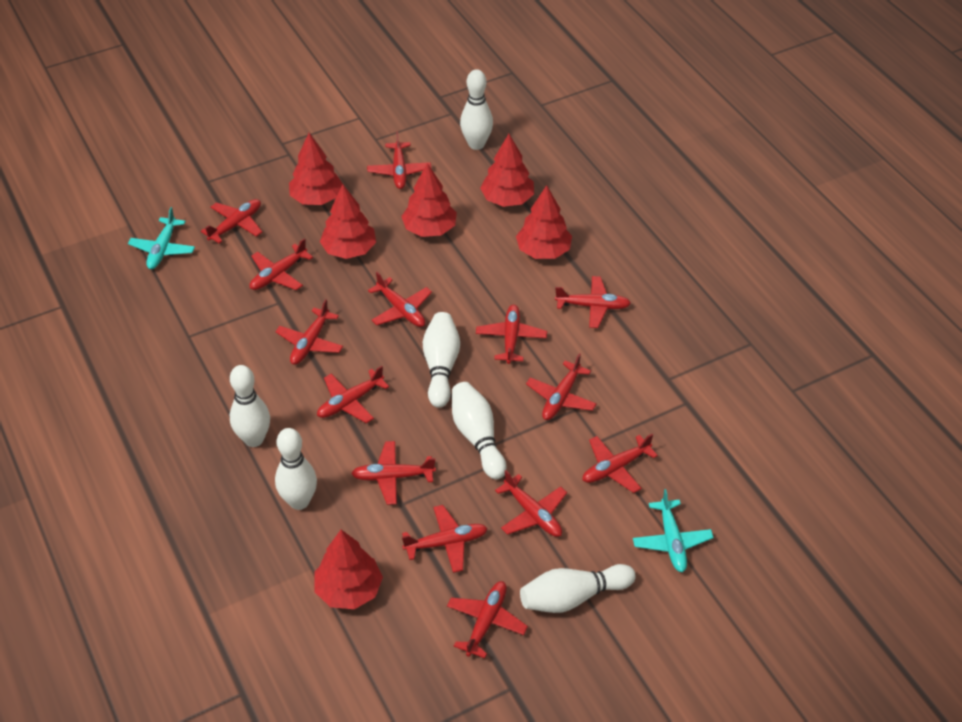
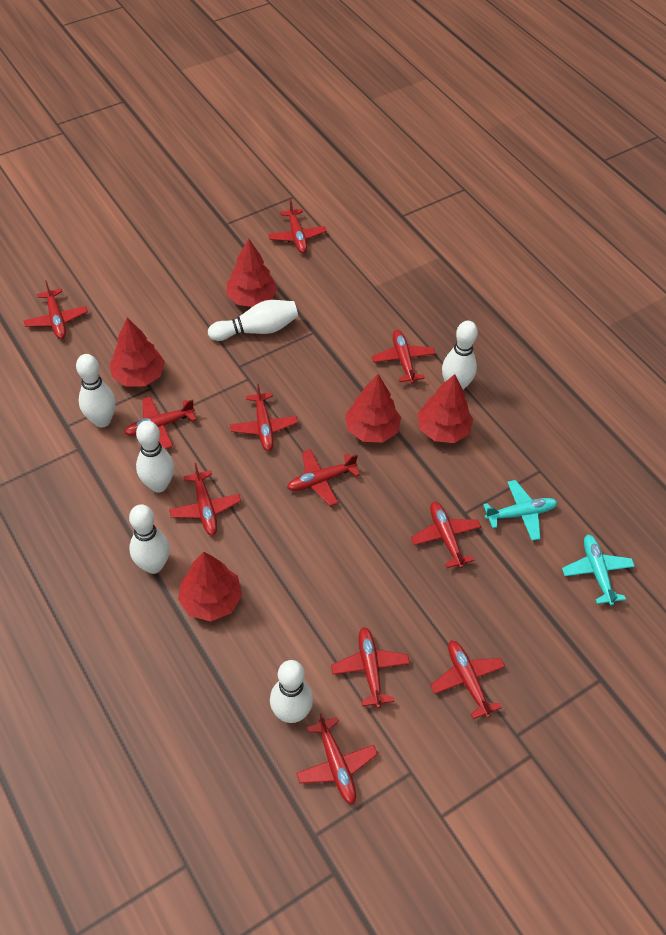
red plane: [201,199,262,244] [250,238,313,290] [275,299,343,365] [317,366,389,423] [351,441,436,505] [367,131,431,189] [368,272,432,327] [402,505,488,573] [447,581,528,658] [476,305,547,364] [495,470,567,537] [526,353,597,420] [555,276,631,328] [583,434,658,493] = 14 -> [24,280,88,339] [124,396,196,449] [169,463,241,536] [230,383,298,451] [268,200,327,253] [287,449,360,506] [296,713,378,804] [331,627,410,708] [372,330,435,384] [411,502,481,568] [430,640,505,719] = 11
red tree: [289,133,343,205] [315,530,383,609] [320,185,376,259] [401,163,457,237] [480,134,534,207] [516,185,572,259] = 6 -> [110,318,165,387] [178,552,242,622] [227,239,278,307] [345,374,401,443] [417,374,473,443] = 5

